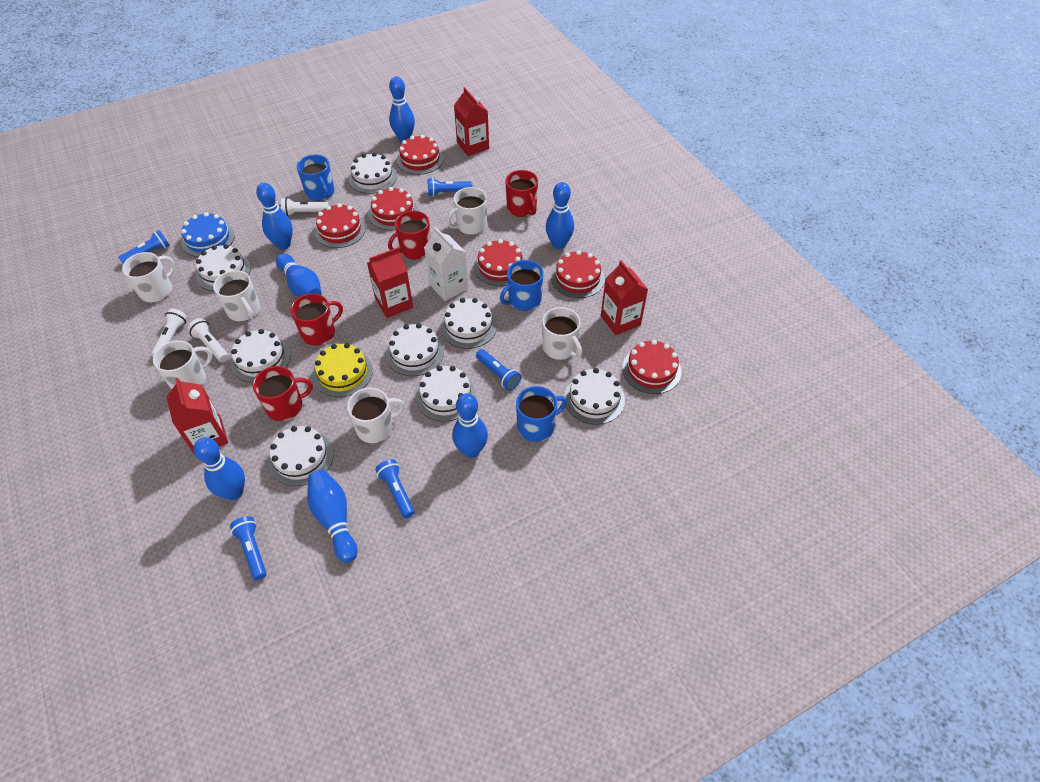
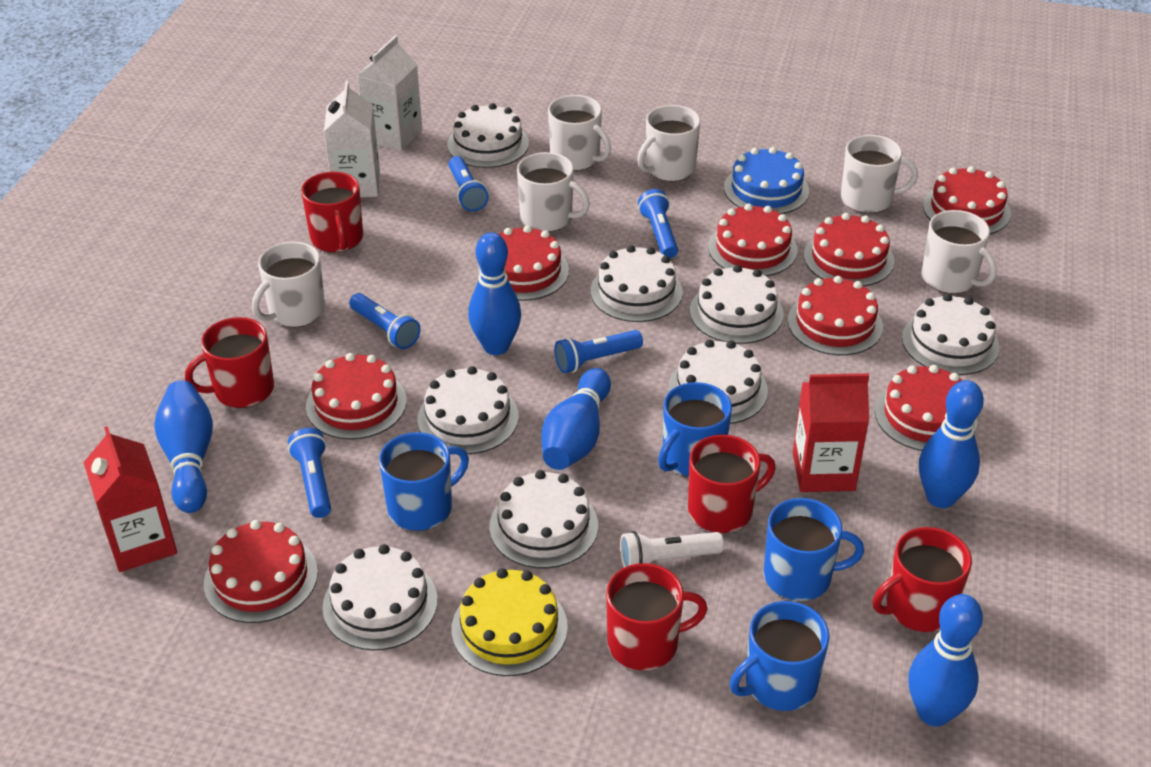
blue bowling pin: [194,437,245,500] [256,183,293,250] [276,253,322,297] [307,470,357,563] [389,76,415,142] [452,393,488,458] [546,182,574,249] = 7 -> [154,381,213,513] [468,232,521,355] [542,368,611,470] [909,594,983,727] [919,380,984,508] = 5
blue mug: [297,155,335,201] [500,260,544,311] [516,386,567,442] = 3 -> [379,432,469,531] [658,382,732,477] [730,601,830,711] [764,498,864,601] = 4
red cake: [314,203,366,248] [368,187,418,230] [397,135,444,175] [474,239,525,286] [551,250,605,298] [622,340,681,394] = 6 -> [204,520,318,623] [306,353,407,440] [478,225,569,301] [708,204,798,276] [788,276,883,355] [804,213,894,286] [875,365,977,451] [923,166,1011,234] = 8
red carton: [166,378,228,455] [367,247,413,318] [454,87,489,156] [601,260,648,335] = 4 -> [83,426,177,572] [792,373,869,492] = 2
red mug: [253,366,313,421] [290,293,343,346] [388,211,431,259] [505,170,538,217] = 4 -> [185,317,274,408] [301,172,363,253] [606,563,708,671] [688,434,776,533] [873,527,972,632] = 5
white carton: [424,227,468,301] = 1 -> [324,81,380,197] [357,35,422,151] = 2
white flashlight: [151,309,187,356] [188,318,229,362] [281,197,329,216] = 3 -> [620,531,724,567] = 1

